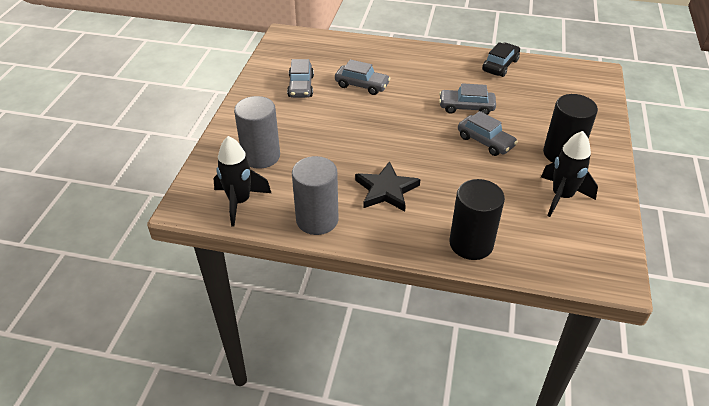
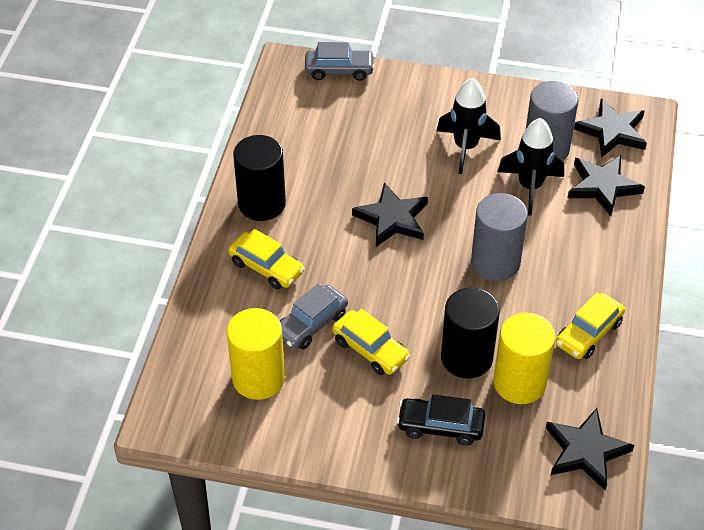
black star: [355,161,420,212] = 1 -> [352,183,428,247] [546,408,634,490] [568,155,645,216] [574,99,647,157] = 4
grey car: [287,59,314,98] [335,59,390,95] [439,83,496,115] [458,111,518,156] = 4 -> [280,283,348,350] [305,42,375,81] = 2
yellow car: none = 0 -> [228,229,305,289] [332,309,410,375] [556,292,625,359] = 3
yellow cylinder: none = 0 -> [227,308,285,400] [493,313,556,404] = 2

